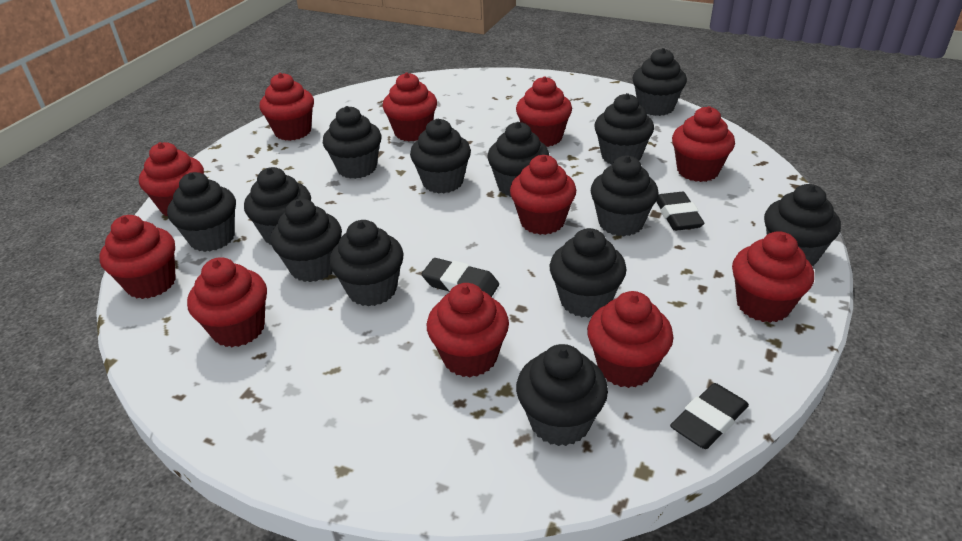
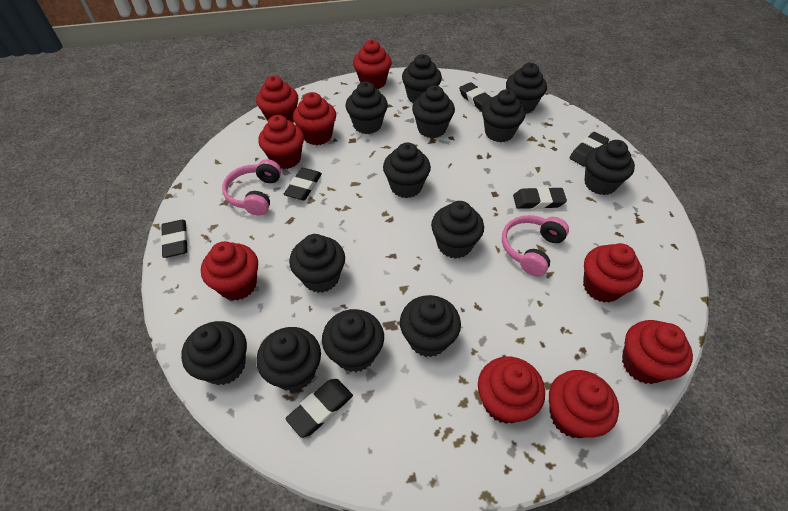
black eraser: [422,258,499,297] [656,192,705,231] [670,383,749,449] = 3 -> [161,220,188,258] [284,168,322,200] [285,379,353,438] [459,82,492,111] [513,187,567,209] [569,132,609,167] = 6
pink headphones: none = 0 -> [222,159,281,215] [502,215,569,276] = 2
red cupcake: [99,215,176,299] [139,142,204,216] [187,257,267,347] [260,73,314,141] [383,72,437,141] [427,283,509,377] [510,155,576,235] [516,76,572,147] [587,291,673,388] [672,106,735,182] [732,231,814,323] = 11 -> [201,241,258,301] [256,76,298,123] [258,115,304,169] [293,92,336,145] [353,40,392,89] [478,356,545,424] [549,370,619,438] [583,243,643,303] [622,320,693,384] = 9

